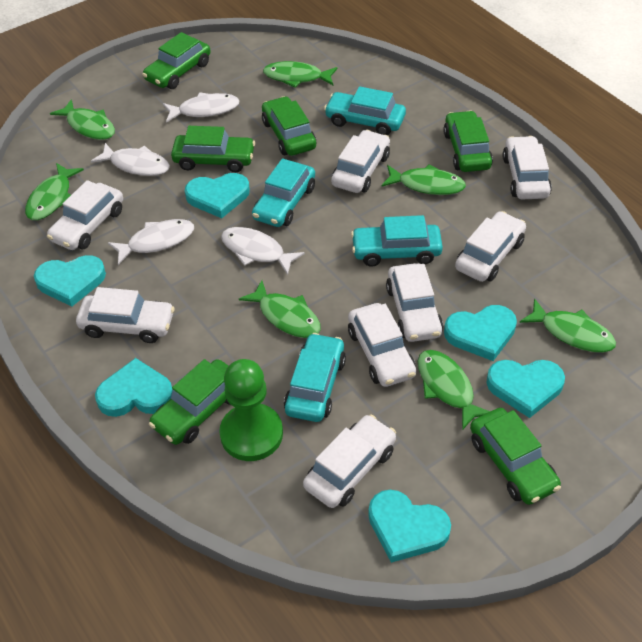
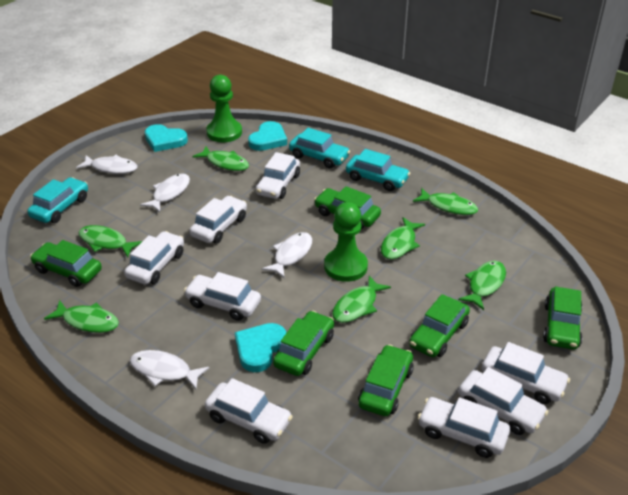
green pawn: [219,359,283,461] = 1 -> [206,75,242,142] [324,202,368,282] = 2
turquoise car: [252,158,315,227] [284,333,346,422] [324,86,406,135] [351,215,443,267] = 4 -> [27,177,88,223] [289,128,350,168] [346,149,410,191] = 3
turquoise heart: [34,255,106,307] [95,358,173,417] [185,173,250,218] [368,490,451,563] [444,305,517,361] [486,360,565,418] = 6 -> [145,124,188,152] [235,323,286,372] [248,121,287,151] = 3

